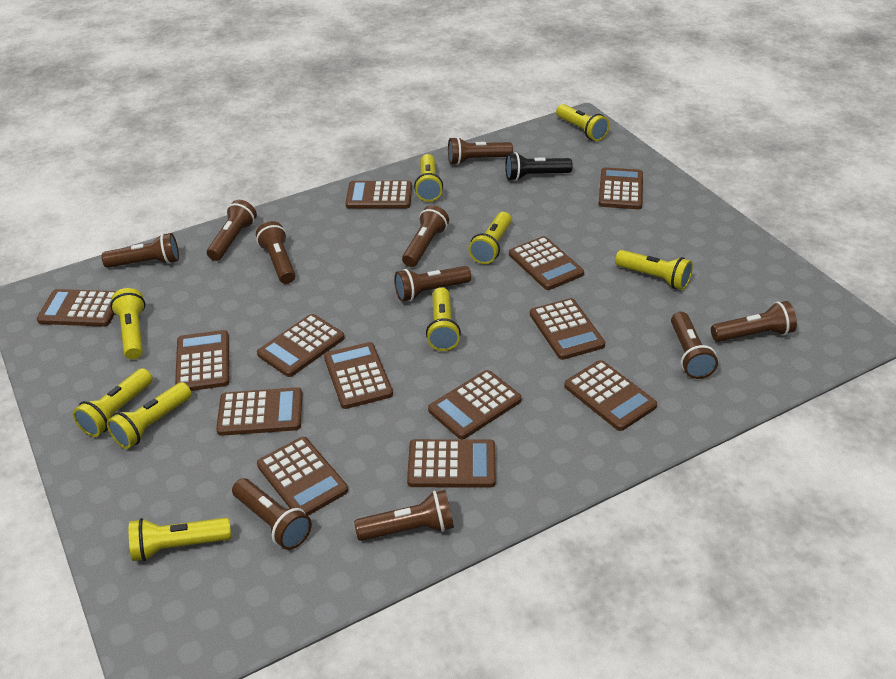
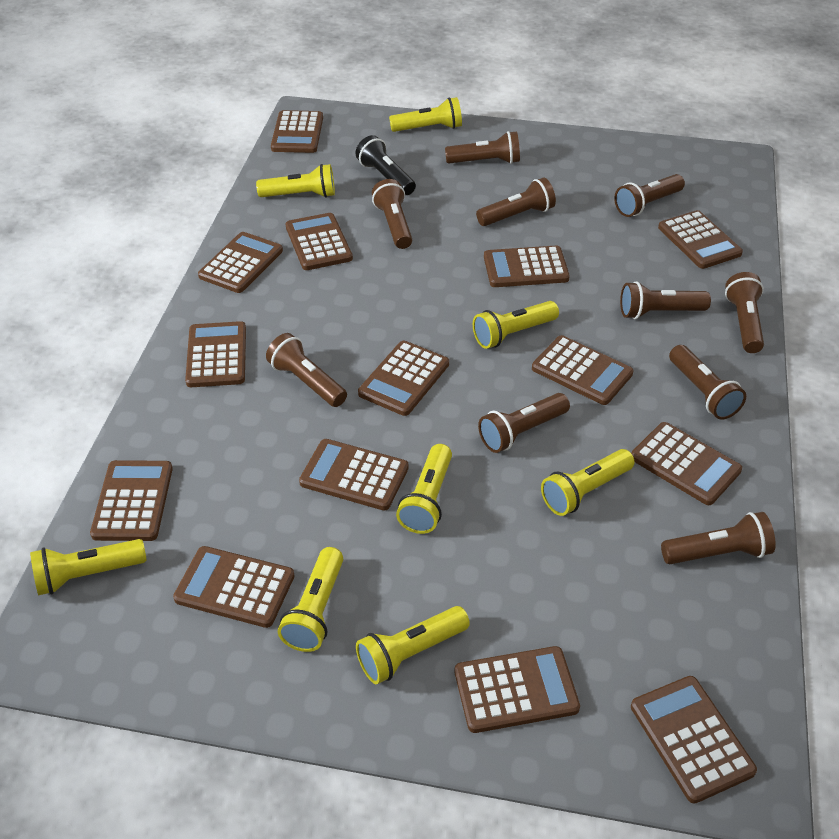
brown calculator: [37,289,116,327] [175,330,229,391] [216,387,302,436] [257,314,345,377] [257,437,348,516] [324,342,393,409] [346,181,412,209] [407,439,496,488] [428,370,522,439] [509,236,584,290] [530,298,605,360] [564,360,657,431] [598,167,643,209] = 13 -> [90,460,173,541] [173,546,295,628] [185,321,246,387] [198,232,283,293] [271,110,323,153] [285,213,353,270] [299,439,409,511] [358,341,449,416] [455,646,580,733] [484,246,570,287] [532,335,633,405] [631,422,742,505] [631,676,757,803] [658,210,743,269] = 14
yellow flashlight: [73,368,153,437] [107,382,192,449] [110,288,146,359] [129,518,231,561] [414,154,443,202] [426,287,461,351] [468,212,512,264] [556,104,610,141] [615,250,693,290] = 9 -> [30,539,147,595] [256,164,335,198] [278,547,343,652] [356,606,470,684] [389,97,462,132] [396,444,452,534] [473,301,559,349] [541,449,635,516] = 8

